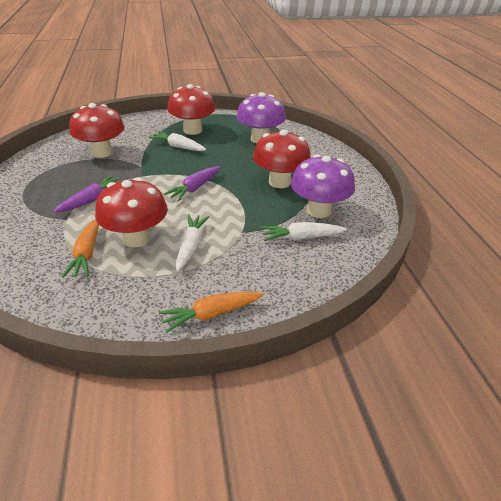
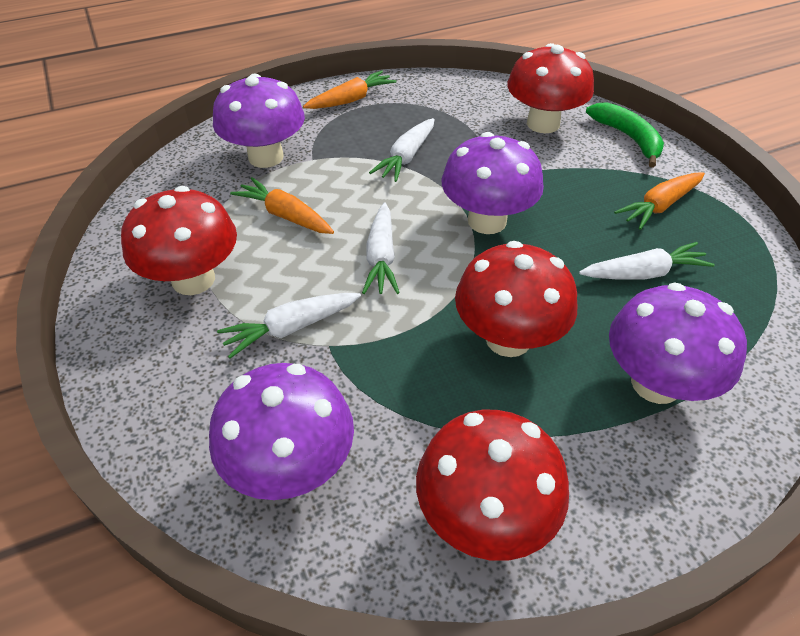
green banana: none = 0 -> [586,102,664,168] = 1
orange carrot: [62,219,99,278] [159,292,263,333] = 2 -> [230,177,334,234] [303,70,397,109] [614,172,705,230] = 3
purple carrot: [53,175,119,213] [164,166,220,201] = 2 -> none = 0
purple mushroom: [237,92,286,143] [291,155,355,218] = 2 -> [209,363,354,500] [213,74,305,168] [442,132,544,234] [609,282,747,404] = 4
white carrot: [148,131,206,151] [176,214,209,272] [261,222,347,241] = 3 -> [217,293,361,359] [362,202,400,294] [369,118,435,182] [579,242,714,280] = 4

